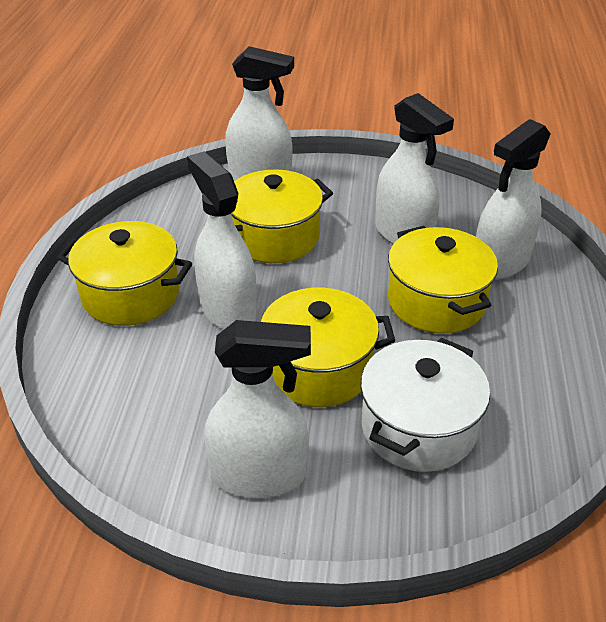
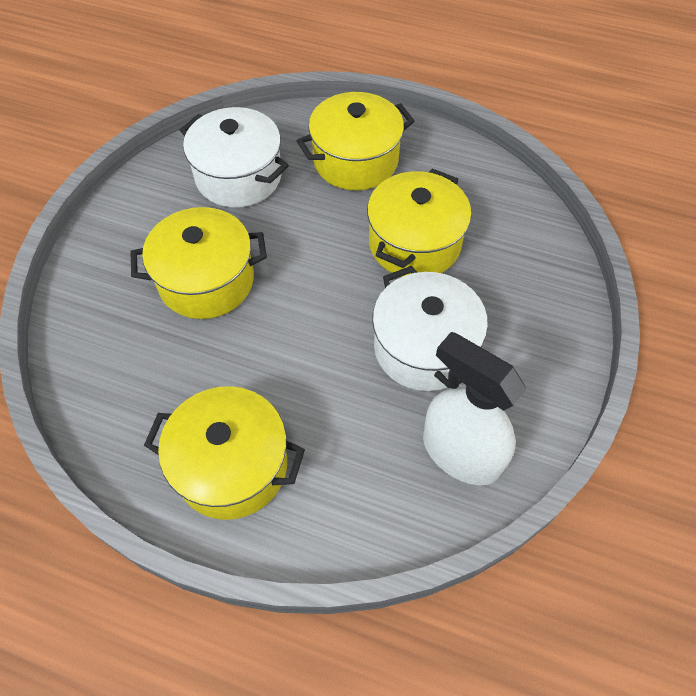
white pot: [361,338,490,472] = 1 -> [180,107,289,208] [372,266,488,391] = 2
white spray bottle: [187,152,257,329] [204,320,311,498] [225,46,294,181] [375,93,454,244] [476,119,551,280] = 5 -> [423,332,526,486] = 1

